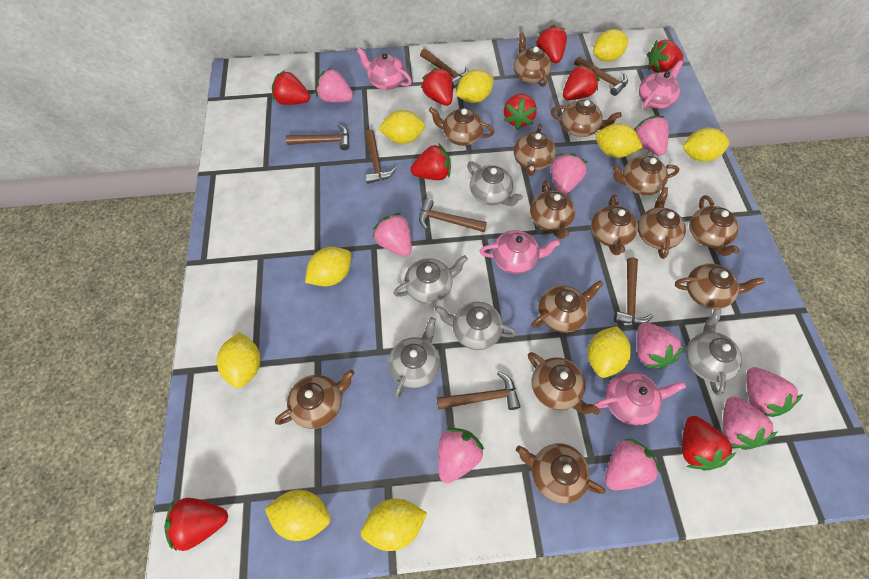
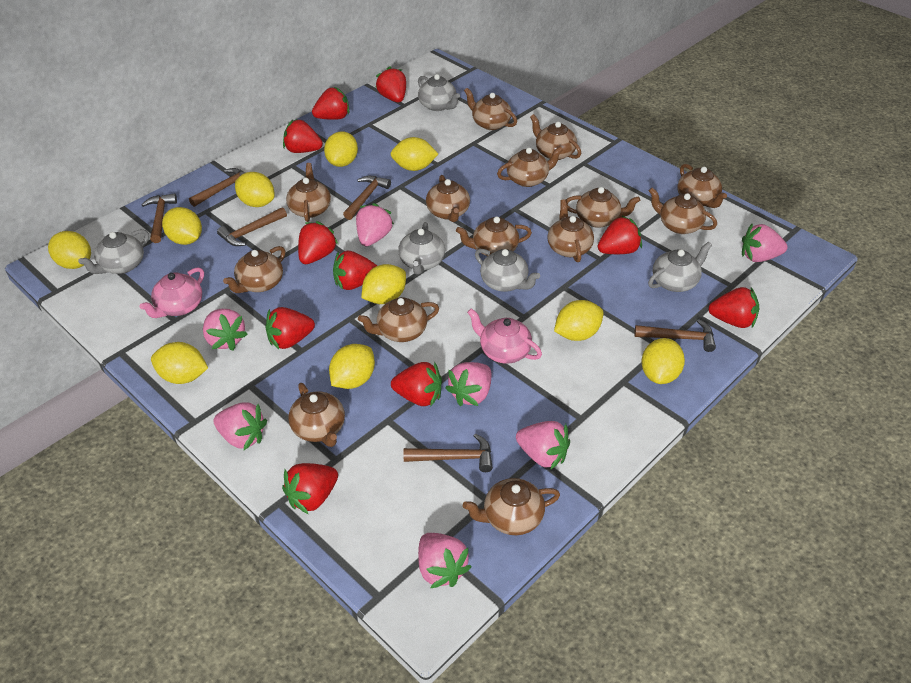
brown hammer: [286,124,349,150] [365,129,396,184] [419,198,487,232] [420,49,469,89] [437,371,521,410] [574,56,628,96] [614,257,653,324] = 7 -> [142,193,177,243] [189,168,245,207] [217,207,287,246] [343,176,391,220] [404,433,493,472] [634,320,716,352] = 6
pink strawberry: [316,68,353,102] [373,213,412,256] [438,428,484,483] [551,153,588,194] [605,439,661,490] [634,116,669,156] [637,322,685,369] [722,397,778,450] [746,367,803,417] = 9 -> [203,309,247,351] [213,402,267,450] [356,203,394,246] [418,533,472,589] [445,362,491,406] [516,421,570,470] [742,224,788,262] = 7
pink teapot: [357,48,412,90] [480,230,560,274] [594,372,686,426] [639,60,683,109] = 4 -> [139,267,204,318] [467,308,542,364] = 2
red strawberry: [164,498,228,551] [272,70,310,105] [410,144,451,180] [420,68,453,106] [504,94,537,130] [535,25,567,63] [563,64,599,100] [647,40,684,73] [682,416,736,470] = 9 -> [265,307,315,349] [282,463,338,514] [283,119,323,153] [298,221,338,264] [312,87,349,120] [333,251,377,290] [375,66,406,102] [391,361,442,407] [598,216,642,254] [708,287,759,328] = 10

